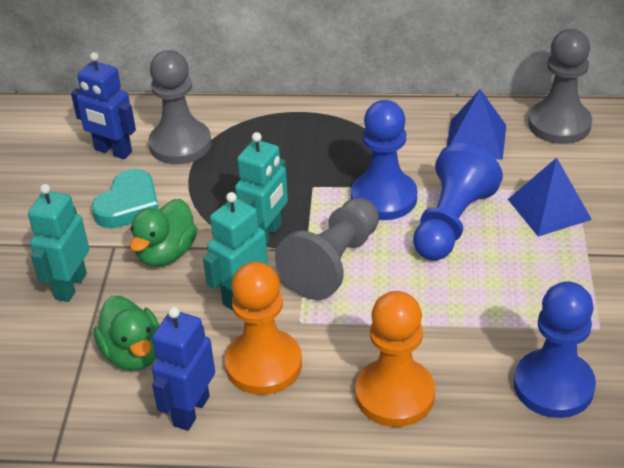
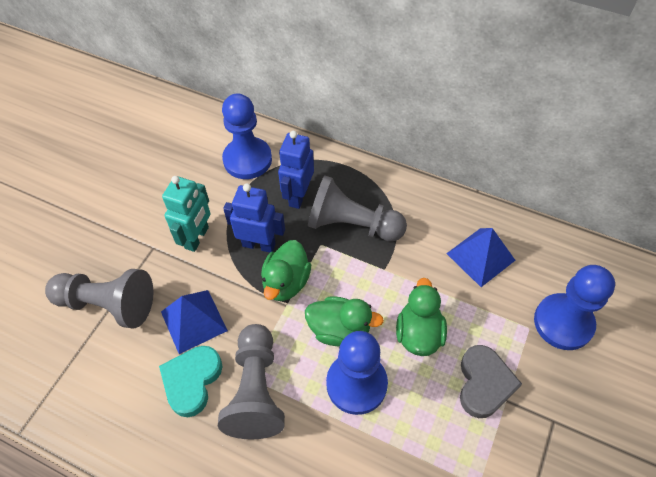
green duck: [93,296,160,371] [130,199,197,267] = 2 -> [261,240,311,301] [305,296,384,346] [396,278,447,356] = 3
grey heart: none = 0 -> [460,345,522,418] = 1
orange pawn: [225,262,302,395] [355,291,435,427] = 2 -> none = 0
turquoise robot: [28,184,89,302] [203,192,268,310] [235,132,288,244] = 3 -> [162,176,211,252] = 1

